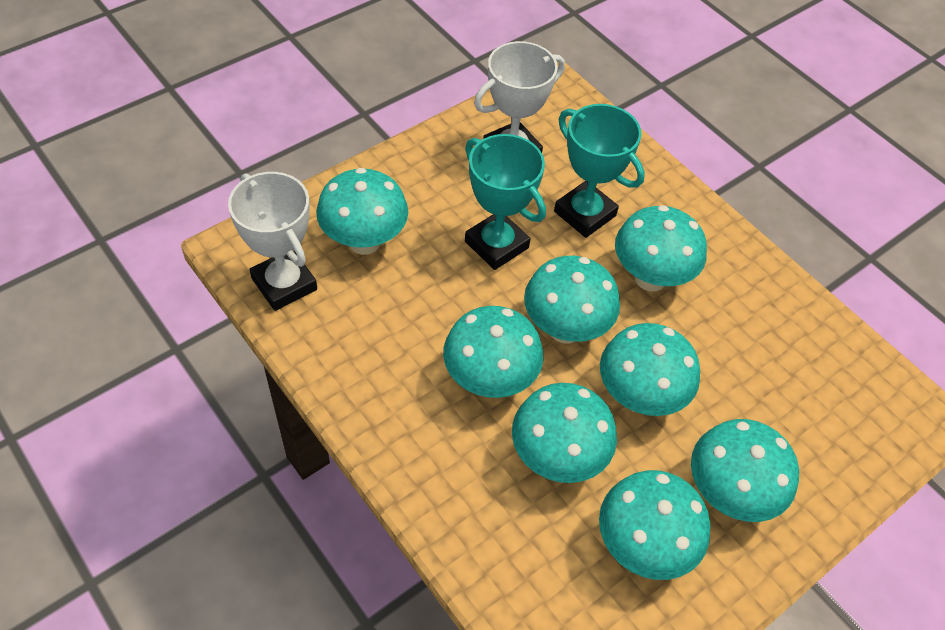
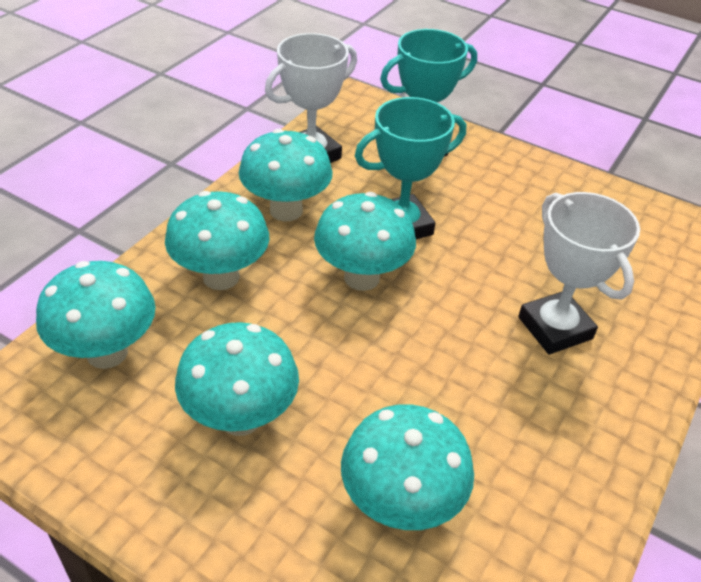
turquoise mushroom: [316,168,408,255] [443,306,543,398] [512,383,617,483] [524,256,620,343] [599,470,711,580] [600,323,700,416] [615,205,707,291] [691,419,799,522] = 8 -> [36,261,156,369] [165,191,269,290] [175,322,299,436] [239,129,333,221] [314,192,416,291] [341,404,474,530] = 6

